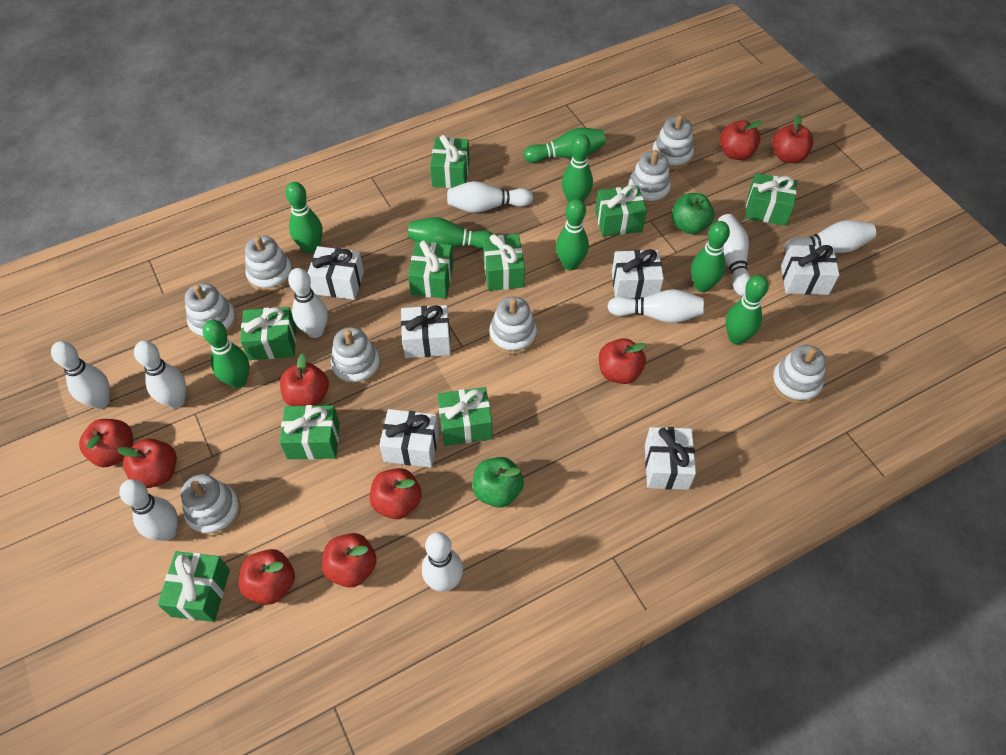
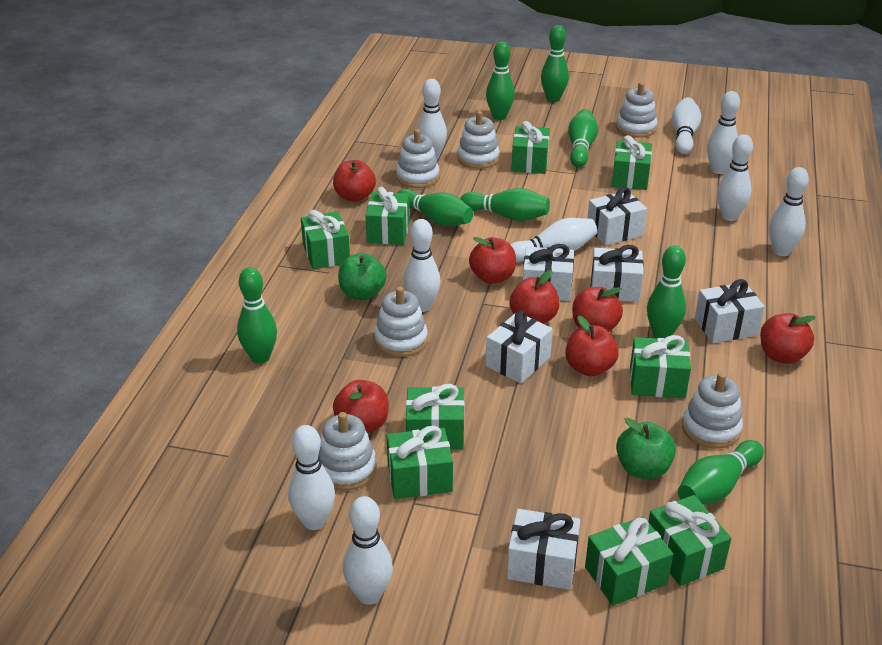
red apple: [79,419,133,467] [117,439,177,488] [239,549,295,605] [280,353,329,406] [322,533,377,588] [370,468,422,519] [599,338,646,384] [720,120,762,160] [772,114,814,163] = 9 -> [333,160,376,202] [333,380,389,433] [469,237,516,284] [510,270,559,324] [565,315,619,377] [572,287,623,332] [760,313,816,364] = 7
white stacking toy: [181,474,241,536] [185,283,237,340] [245,236,293,292] [331,327,381,386] [489,296,537,355] [628,150,671,205] [652,115,694,170] [771,345,826,404] = 8 -> [318,412,377,491] [374,287,428,357] [396,129,439,188] [457,111,500,169] [616,82,658,138] [682,372,743,449] = 6

